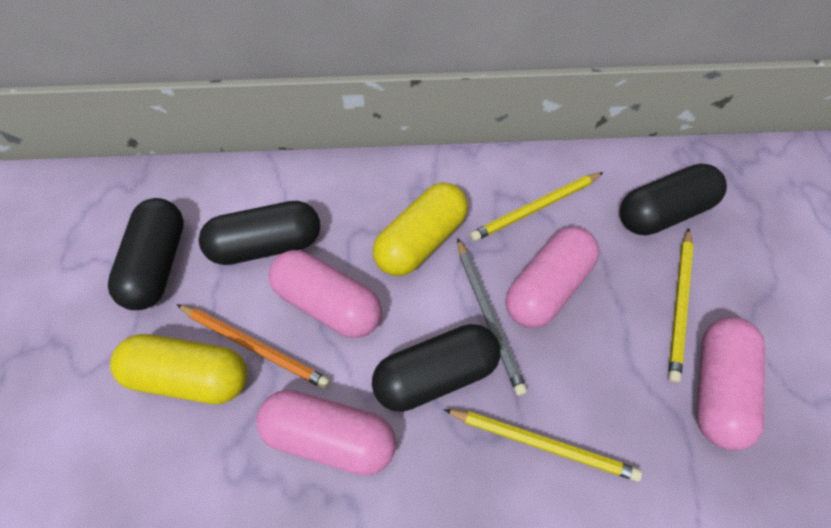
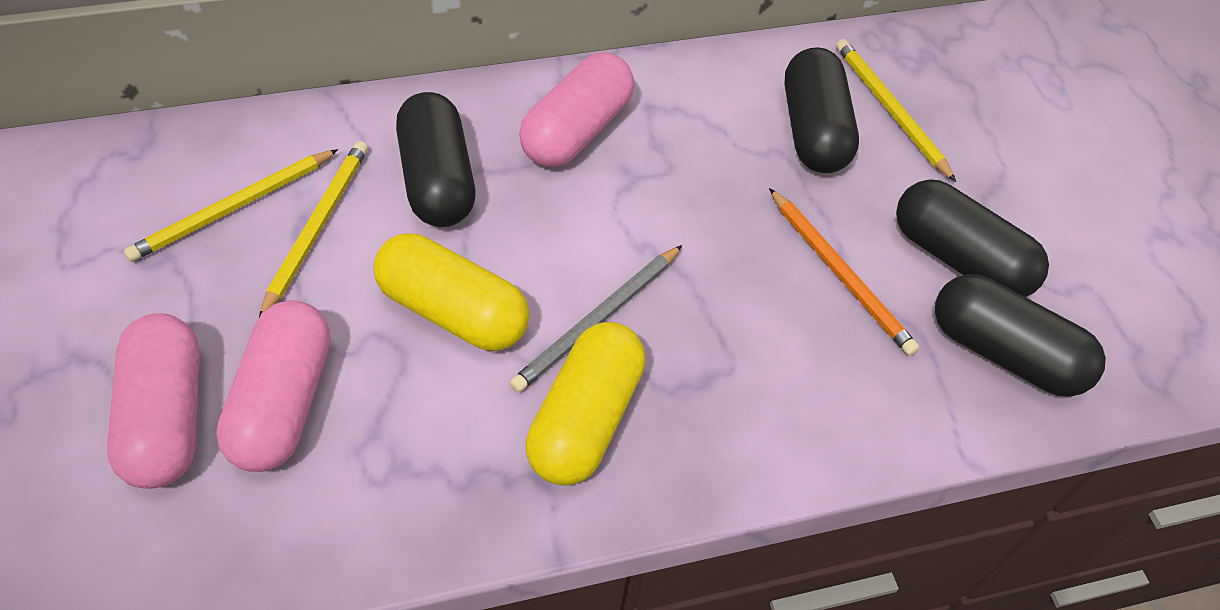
pink capsule: [257,390,396,475] [269,250,382,338] [506,227,599,328] [697,317,765,451] = 4 -> [107,313,200,489] [216,300,330,472] [519,52,634,167] = 3

